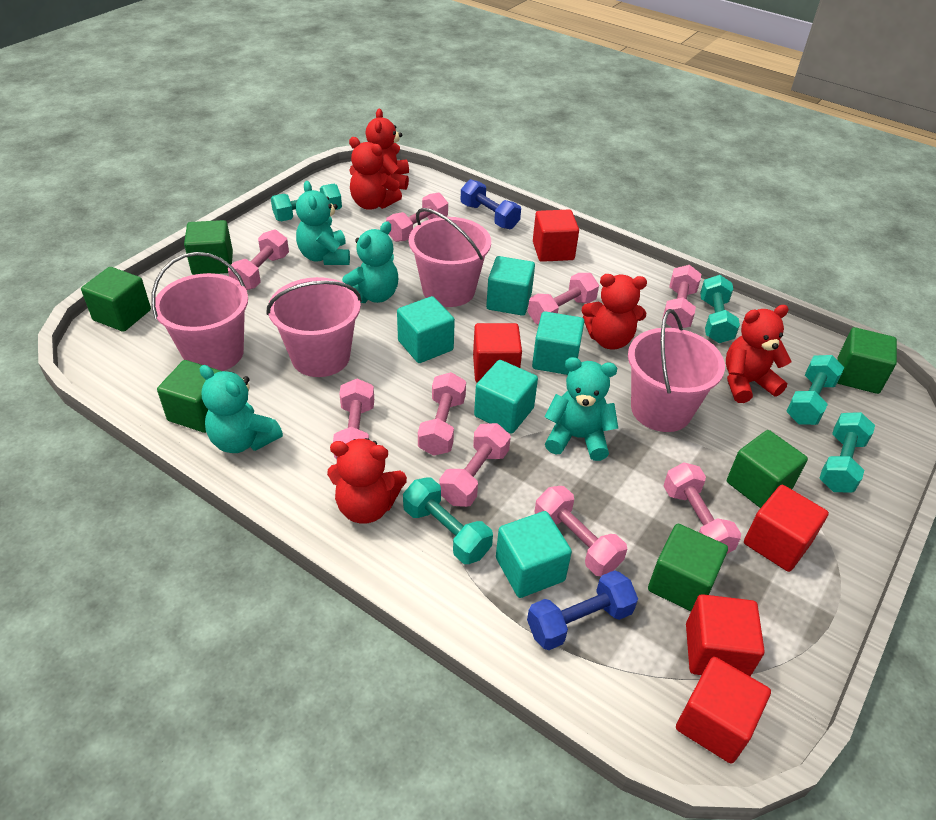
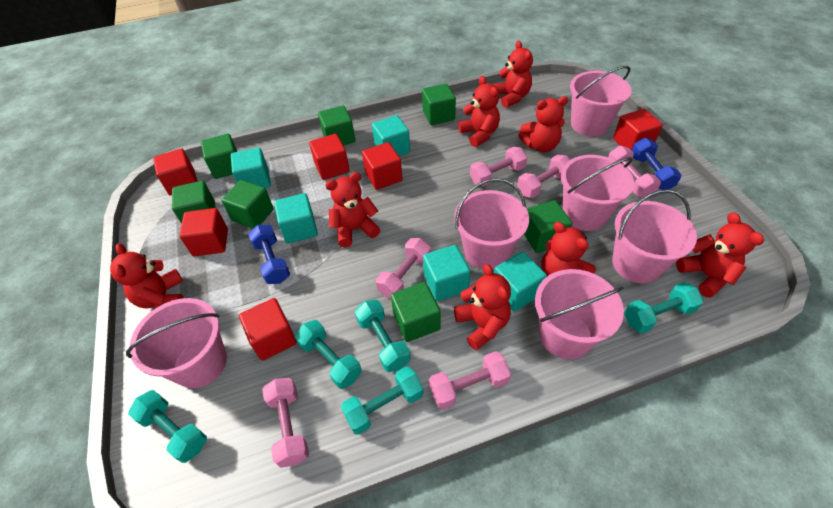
green cube: [81,267,151,332] [157,360,221,433] [184,220,233,275] [648,524,728,611] [727,430,808,508] [837,327,897,394] = 6 -> [172,181,216,224] [201,134,237,179] [221,180,274,229] [318,105,355,146] [391,282,441,342] [422,84,456,125] [524,200,572,253] = 7
pink bucket: [151,252,248,371] [266,277,362,377] [409,208,491,307] [628,309,725,432] = 4 -> [126,298,227,388] [454,178,529,270] [535,269,624,359] [561,155,634,231] [570,66,632,136] [612,189,697,283] = 6
pink dumbbell: [228,229,289,290] [333,379,374,459] [386,192,448,242] [418,372,466,456] [439,423,511,507] [528,273,599,325] [534,486,627,576] [662,265,701,329] [664,462,741,554] = 9 -> [262,378,309,468] [376,238,431,299] [429,351,511,409] [470,147,527,186] [517,155,570,198] [608,146,661,198] = 6
red cube: [473,323,522,383] [533,209,579,262] [676,657,771,764] [686,594,765,676] [744,485,829,572] = 5 -> [153,148,198,196] [179,208,228,256] [239,298,297,361] [309,134,350,180] [362,142,403,190] [613,109,663,151] = 6
red teddy bear: [327,438,407,524] [349,137,402,210] [365,109,409,190] [582,274,647,350] [726,305,791,403] = 5 -> [110,243,184,309] [325,172,380,248] [454,264,511,351] [458,76,500,147] [494,41,533,108] [518,96,568,152] [541,222,596,276] [676,213,764,298] = 8
turquoise teddy bear: [200,365,283,453] [296,181,350,265] [342,221,398,303] [544,357,618,461] = 4 -> none = 0

